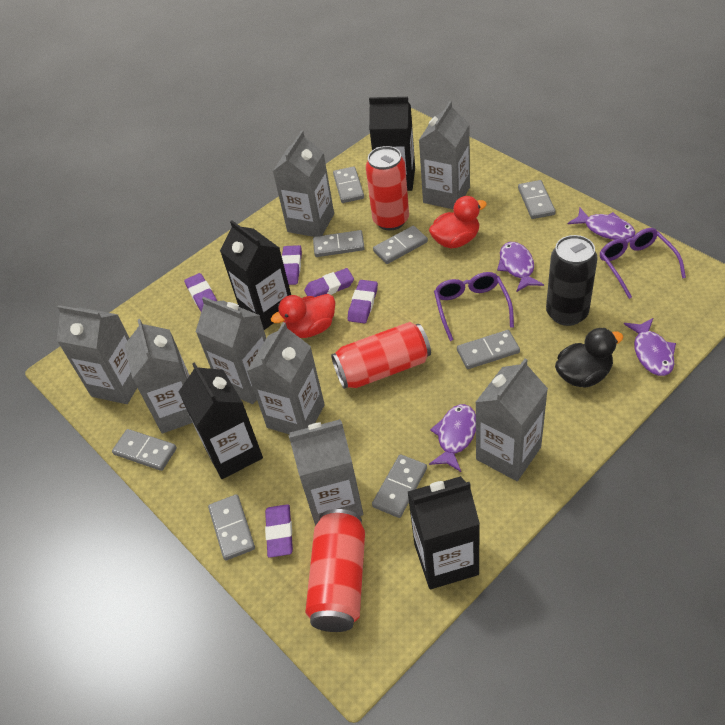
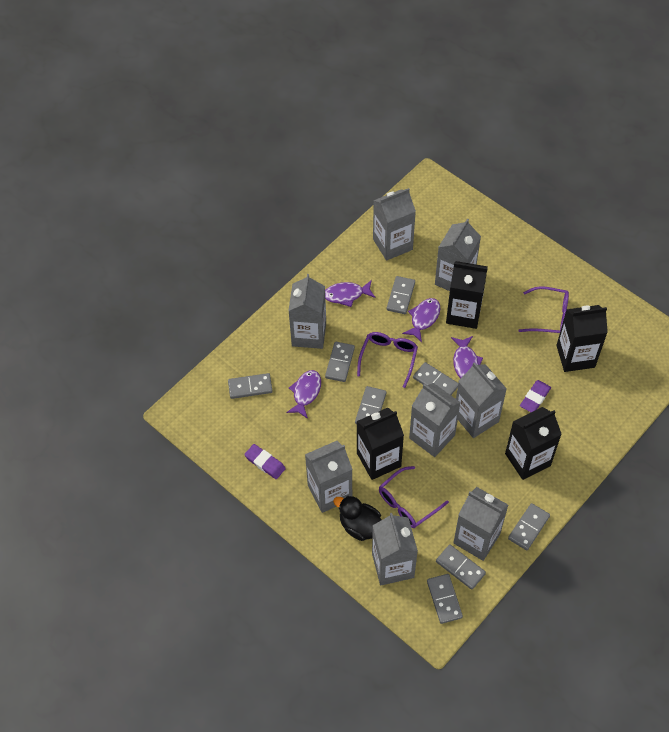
black can: [546,235,598,326] = 1 -> none = 0
purple eraser: [184,273,217,312] [265,504,293,558] [282,245,302,285] [304,268,354,297] [348,280,378,323] = 5 -> [244,444,286,479] [520,380,551,412] = 2
purple glasses: [434,272,514,341] [600,228,686,299] = 2 -> [357,332,418,388] [379,466,449,528] [518,286,569,333] = 3
red can: [305,509,365,632] [331,322,431,389] [366,146,409,230] = 3 -> none = 0
red duck: [271,294,335,338] [429,196,487,248] = 2 -> none = 0

